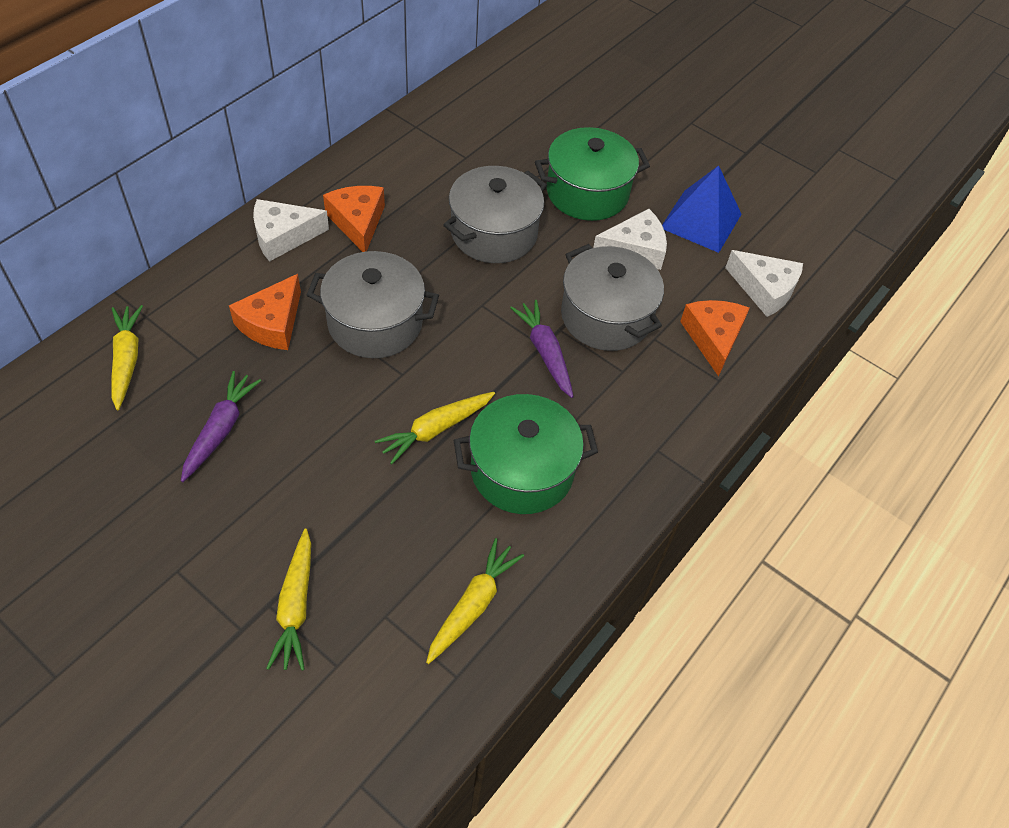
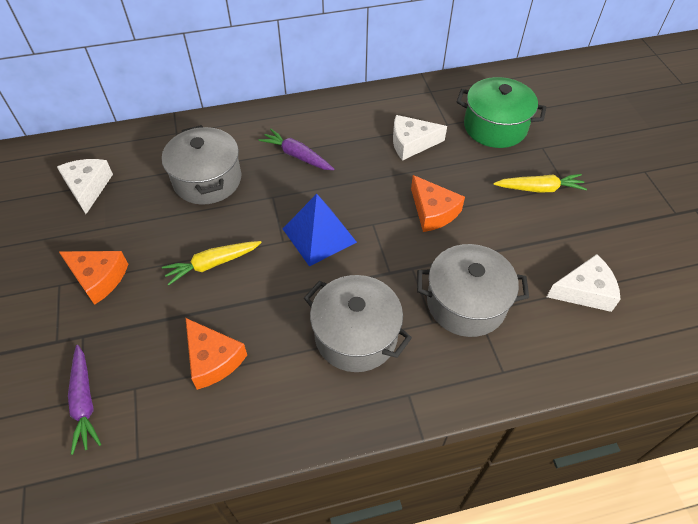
green pot: [453,394,598,514] [535,127,650,221] = 2 -> [457,77,546,148] = 1
yellow carrot: [111,305,143,410] [266,529,311,671] [375,392,495,464] [426,538,524,664] = 4 -> [162,241,262,285] [493,174,587,193] = 2

